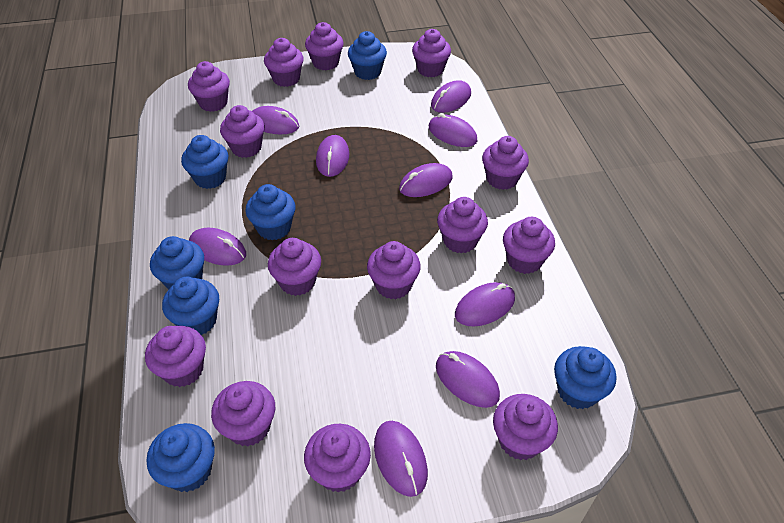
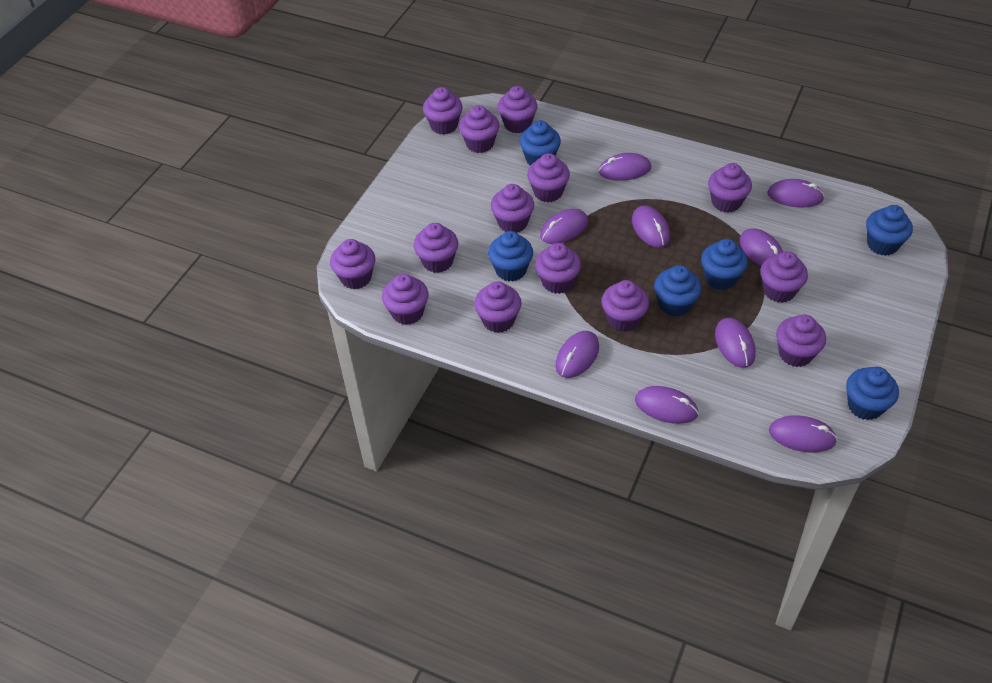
blue cupcake: [147,423,215,492] [150,236,204,289] [162,277,219,335] [181,135,229,189] [245,184,296,240] [348,31,387,80] [554,346,616,409] = 7 -> [488,231,533,282] [519,120,561,166] [654,265,701,317] [701,239,748,290] [846,367,899,420] [866,205,913,256] = 6

